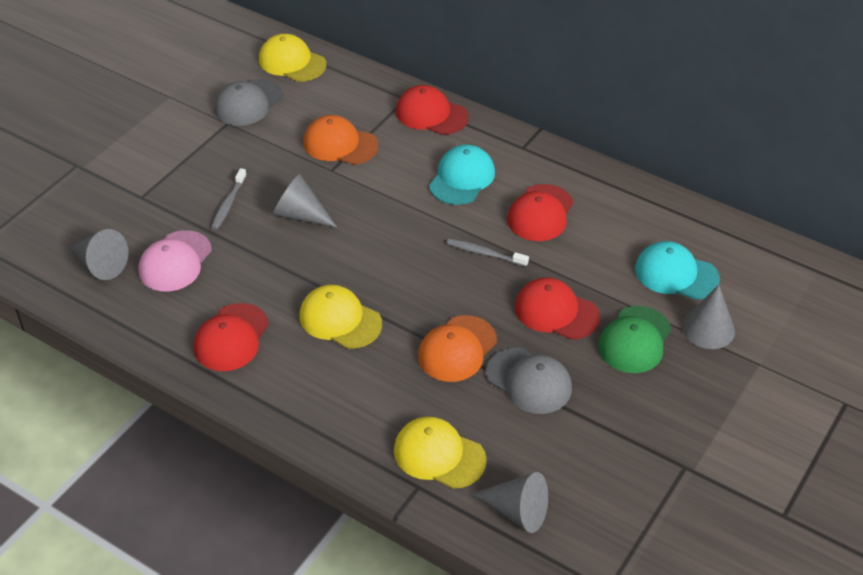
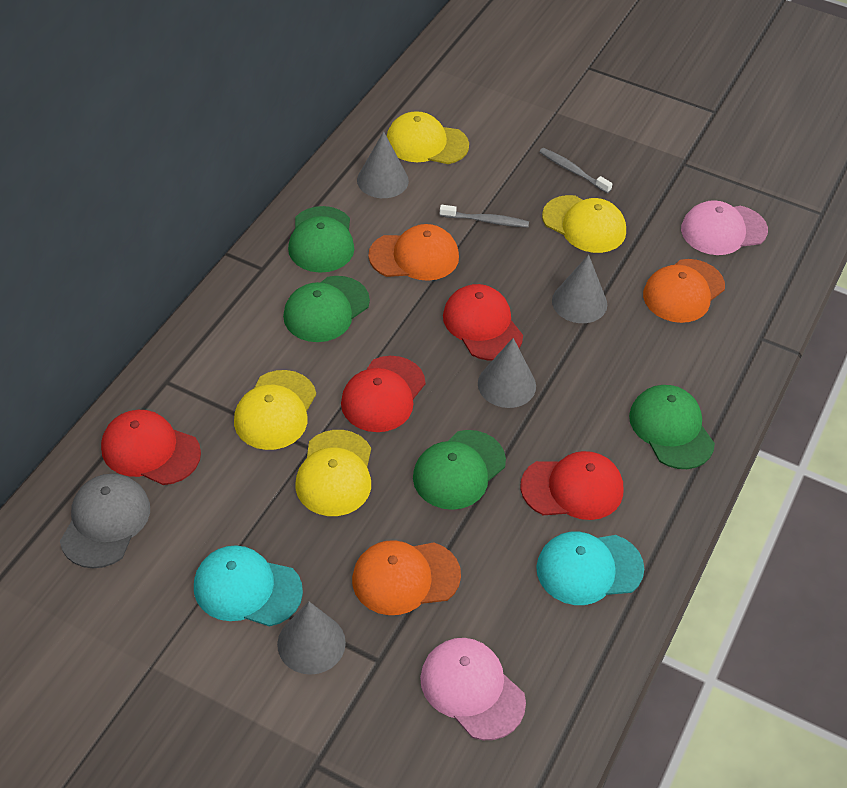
green cap: [598,306,671,373] = 1 -> [283,276,370,342] [288,206,354,273] [413,430,506,510] [629,385,715,469] = 4
grey cap: [214,79,283,126] [486,348,572,414] = 2 -> [60,474,150,568] = 1
orange cap: [303,115,378,165] [418,315,497,382] = 2 -> [352,540,461,615] [368,224,459,281] [643,259,725,323] = 3
pink cap: [138,230,212,292] = 1 -> [420,638,526,740] [681,200,768,255] = 2
yellow cap: [259,34,326,82] [300,285,382,349] [394,417,486,489] = 3 -> [234,370,316,450] [295,430,371,516] [387,111,469,164] [542,195,626,253] = 4

